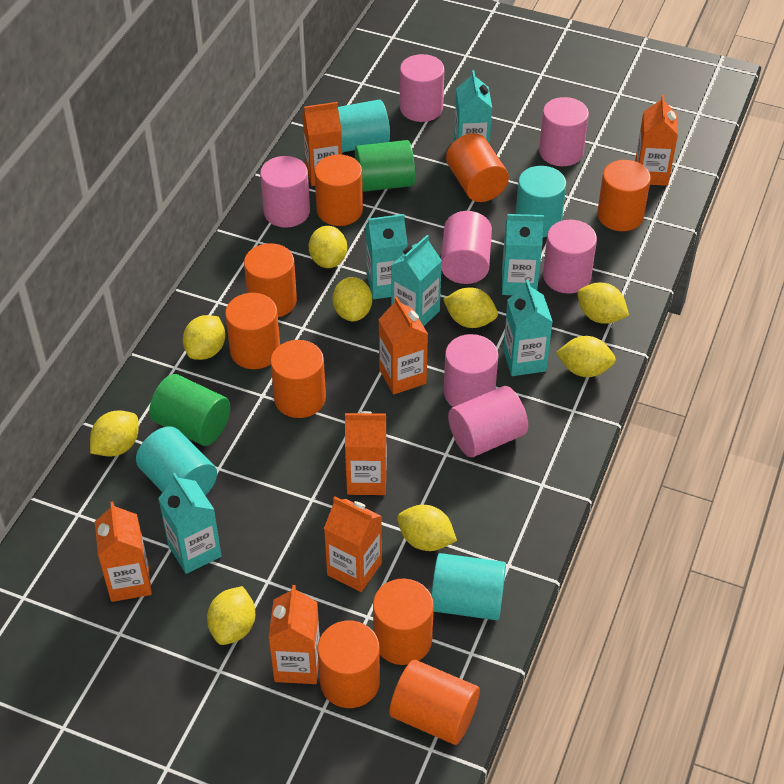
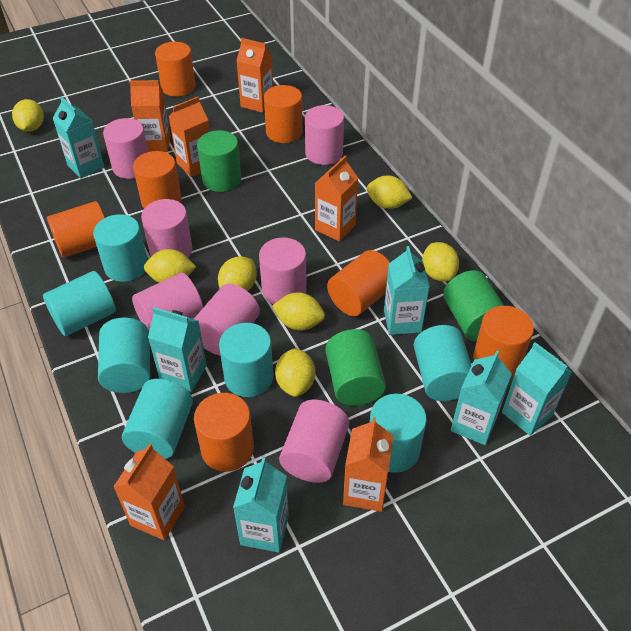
green cylinder: [149,374,230,446] [355,140,415,192] = 2 -> [197,130,241,192] [325,329,386,406] [443,270,504,342] = 3
orange carton: [95,501,152,602] [269,585,320,684] [302,102,342,186] [324,497,382,592] [345,411,387,495] [378,297,428,395] [635,95,678,186] = 7 -> [113,444,185,540] [129,80,171,152] [169,97,210,177] [236,38,273,113] [315,156,358,242] [343,417,394,512] = 6
orange cylinder: [225,293,280,369] [244,243,297,317] [270,340,326,418] [315,154,363,226] [318,620,380,708] [373,578,434,665] [390,660,480,745] [446,133,509,202] [597,160,651,231] = 9 -> [47,201,105,258] [133,151,182,208] [155,42,196,97] [194,393,254,472] [264,85,303,143] [327,250,390,316] [473,306,534,377] = 7
turquoise cylinder: [136,426,217,496] [338,100,390,152] [431,553,506,620] [516,166,566,237] = 4 -> [43,271,116,336] [93,214,148,282] [98,318,150,393] [122,379,193,459] [219,323,273,397] [370,394,427,473] [414,325,472,401] = 7
yellow lemon: [90,411,139,457] [183,315,225,360] [207,586,255,645] [309,226,347,268] [333,277,372,322] [397,505,457,551] [443,288,498,328] [556,336,616,377] [577,283,629,324] = 9 -> [12,99,44,132] [144,249,196,283] [218,256,257,291] [272,292,325,331] [275,348,316,397] [366,175,412,209] [422,242,459,282] = 7

